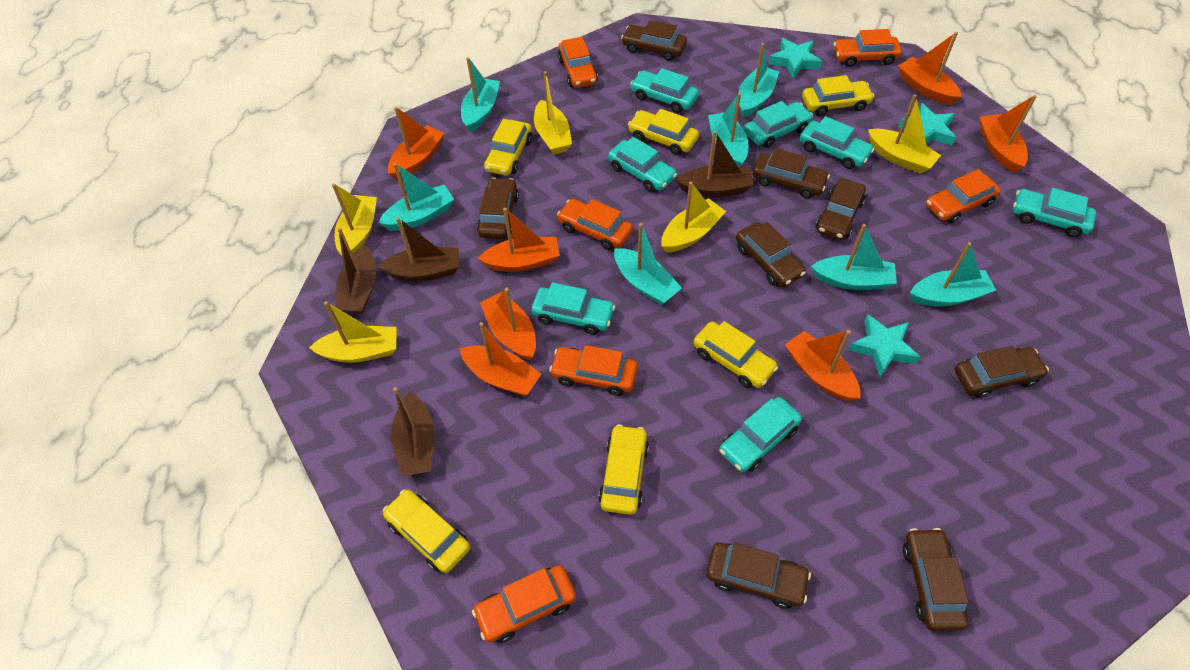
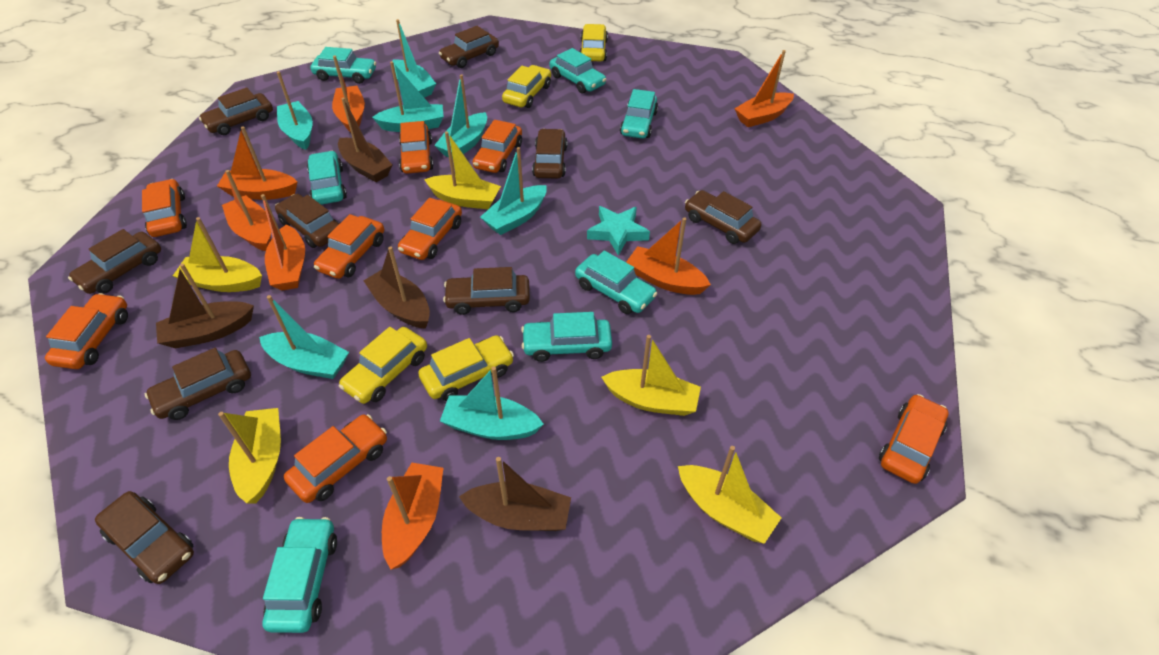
brown car: [477,178,519,239] [621,20,687,61] [706,542,811,609] [736,222,806,287] [753,148,830,199] [816,178,866,240] [903,528,969,631] [955,346,1049,398] = 8 -> [68,229,161,294] [95,491,194,584] [145,348,251,420] [199,87,273,135] [275,194,339,248] [439,26,499,68] [443,267,530,315] [532,129,567,179] [685,190,761,244] = 9
orange car: [472,565,576,643] [549,345,638,396] [557,199,633,250] [558,37,598,88] [834,29,902,67] [926,169,1001,223] = 6 -> [45,293,128,369] [142,179,187,237] [284,414,387,503] [314,214,384,279] [398,198,462,260] [399,121,434,174] [473,120,522,173] [879,394,949,484] = 8
turquoise star: [768,38,822,79] [848,314,920,377] [898,103,956,146] = 3 -> [587,206,650,255] = 1
yellow car: [383,489,470,573] [484,119,532,176] [599,424,649,515] [628,109,699,155] [693,321,778,388] [802,75,874,116] = 6 -> [339,327,427,404] [419,335,514,401] [502,65,551,108] [579,24,608,61] = 4

